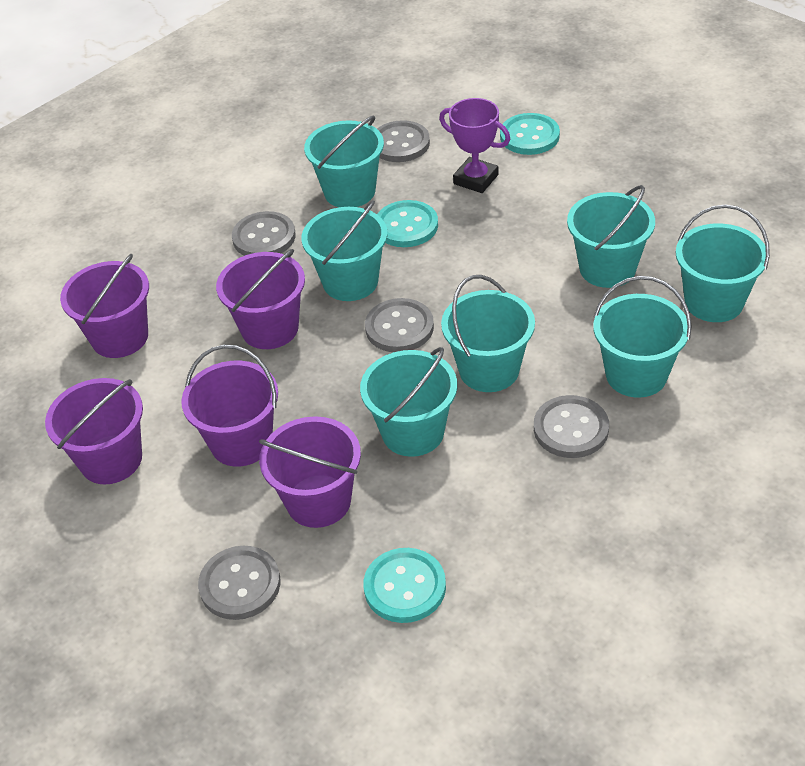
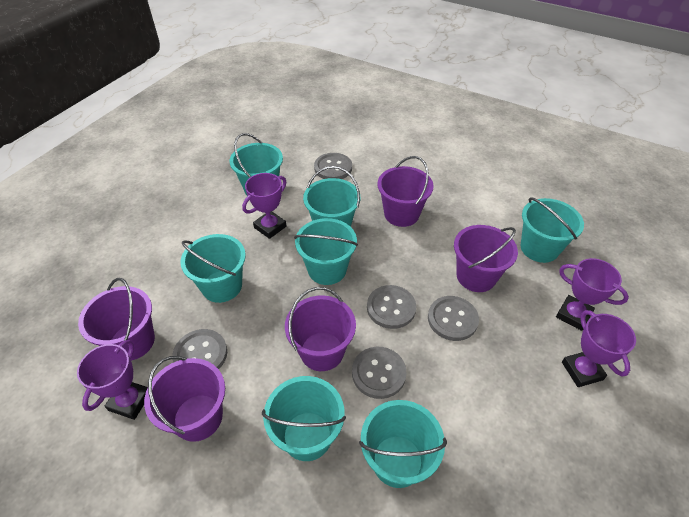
purple trophy: [439,98,510,193] = 1 -> [77,340,148,420] [242,173,286,239] [556,258,629,331] [562,310,636,387] = 4
turquoise button: [363,548,446,623] [377,200,438,247] [500,113,560,155] = 3 -> none = 0

